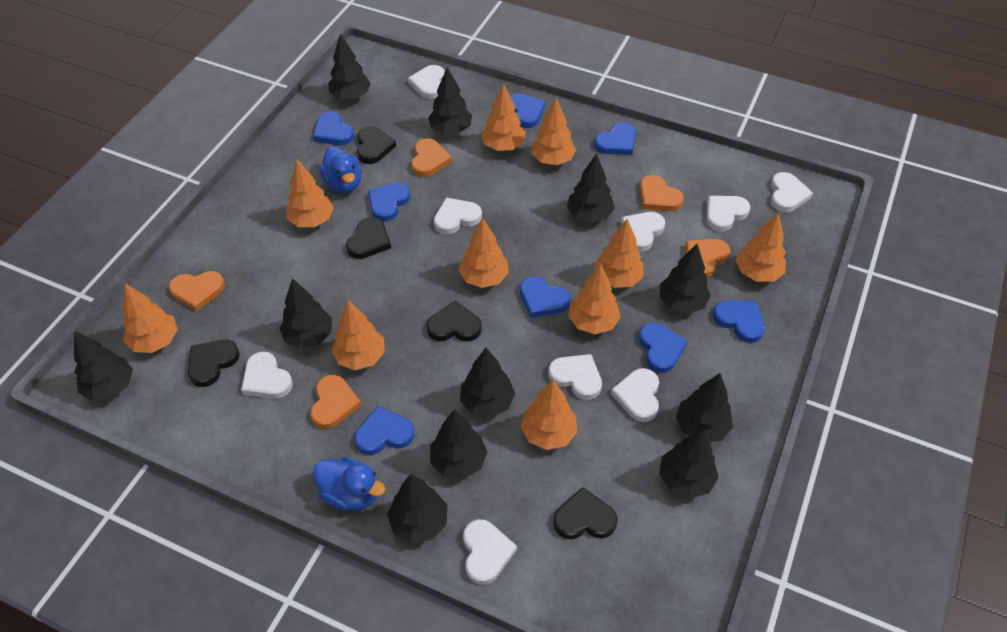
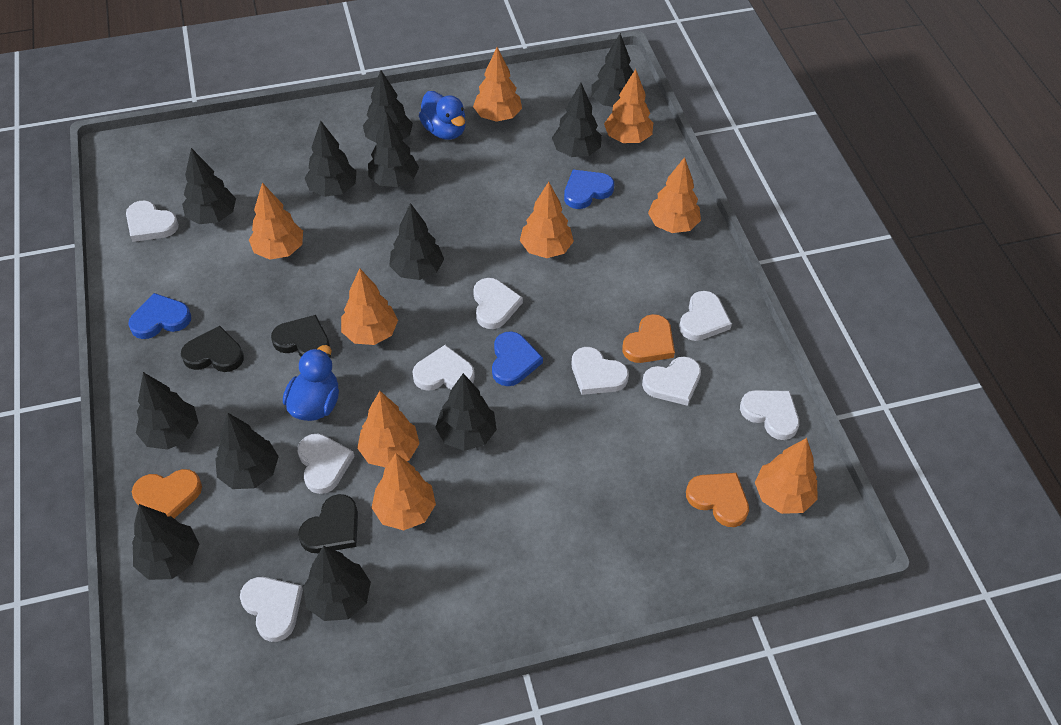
black heart: [188,340,240,387] [346,217,391,259] [357,126,396,164] [426,301,482,342] [553,487,617,539] = 5 -> [181,326,244,372] [271,315,330,357] [298,494,358,553] = 3
black tree: [74,331,133,401] [280,278,332,349] [328,33,371,100] [387,474,447,543] [428,67,472,134] [430,409,488,479] [460,348,515,418] [567,154,615,223] [659,428,719,498] [660,244,711,314] [676,373,733,442] = 11 -> [132,504,199,580] [136,372,199,450] [182,148,236,224] [215,413,279,489] [303,546,371,621] [305,120,356,197] [363,70,413,143] [368,112,419,187] [389,203,444,280] [435,373,497,451] [552,83,602,157] [591,33,633,107] = 12
blue heart: [313,112,354,145] [355,406,415,455] [368,183,411,222] [510,93,546,128] [520,276,571,318] [594,122,636,155] [639,323,688,373] [713,300,765,343] = 8 -> [128,293,191,339] [492,331,543,386] [564,170,614,209] = 3
orange heart: [169,271,225,311] [310,375,362,429] [411,138,452,177] [640,175,684,211] [685,239,730,278] = 5 -> [132,469,202,518] [622,314,675,363] [686,473,749,527] = 3
orange tree: [122,284,178,353] [286,160,334,227] [331,300,385,370] [459,218,509,288] [481,83,525,151] [521,380,577,450] [531,98,576,165] [568,264,621,334] [594,219,644,288] [736,213,786,282] = 10 -> [249,183,303,260] [341,268,398,345] [357,391,420,468] [371,453,436,530] [473,47,522,122] [520,182,574,258] [604,69,653,143] [648,157,701,233] [755,438,818,514] = 9

